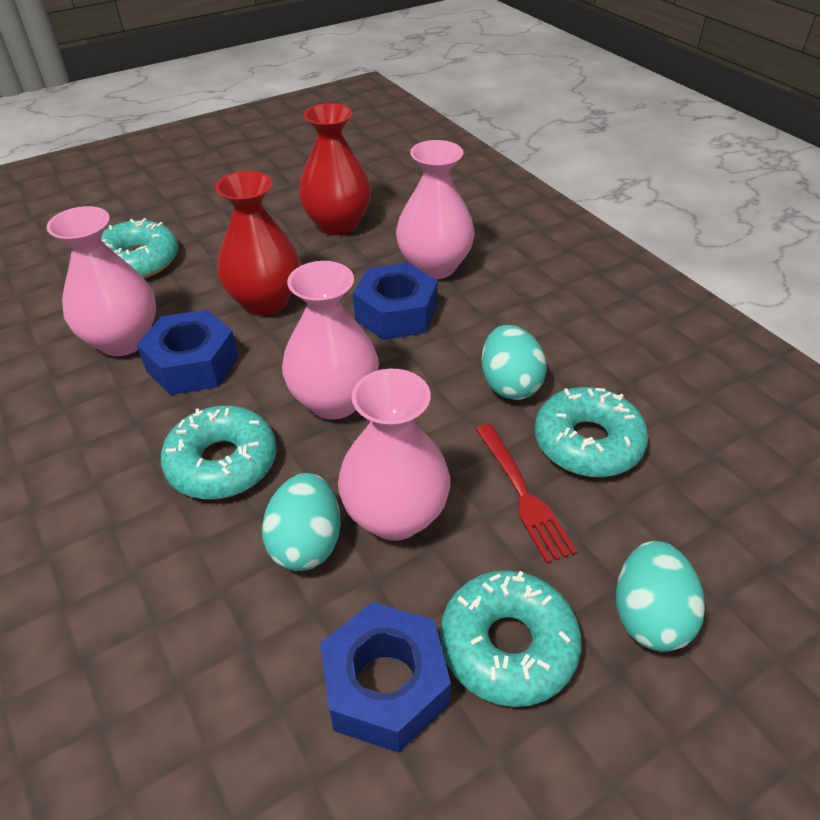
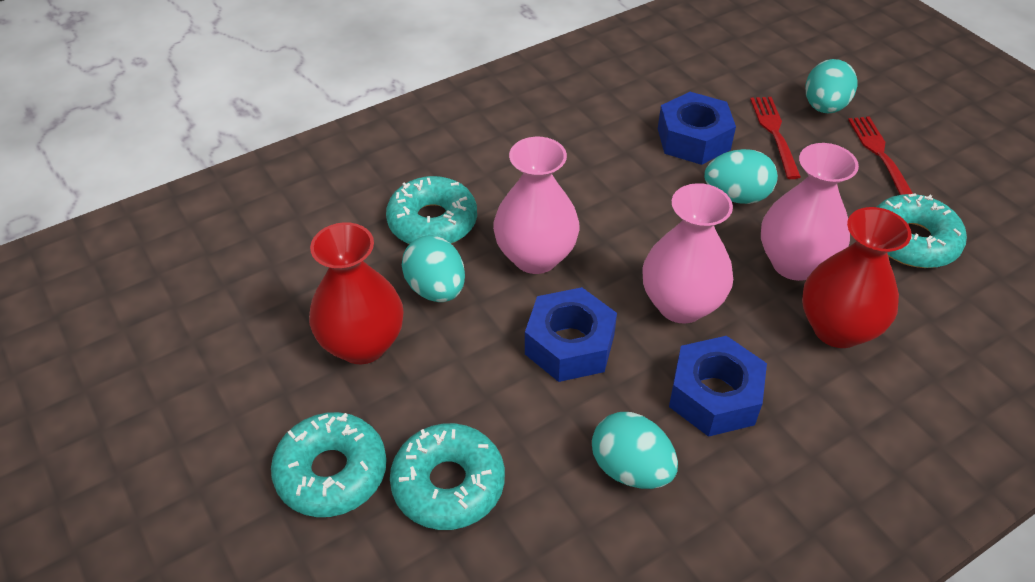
pink vase: [46,206,156,356] [282,261,379,420] [338,369,450,541] [396,140,475,279] = 4 -> [493,137,580,274] [642,183,733,324] [761,143,859,281] = 3
red fork: [476,424,577,564] = 1 -> [750,97,801,179] [848,116,913,195] = 2
turquoise egg: [262,473,341,571] [482,325,547,400] [616,541,705,652] = 3 -> [402,235,465,302] [592,412,678,489] [704,149,778,204] [805,59,857,113] = 4

